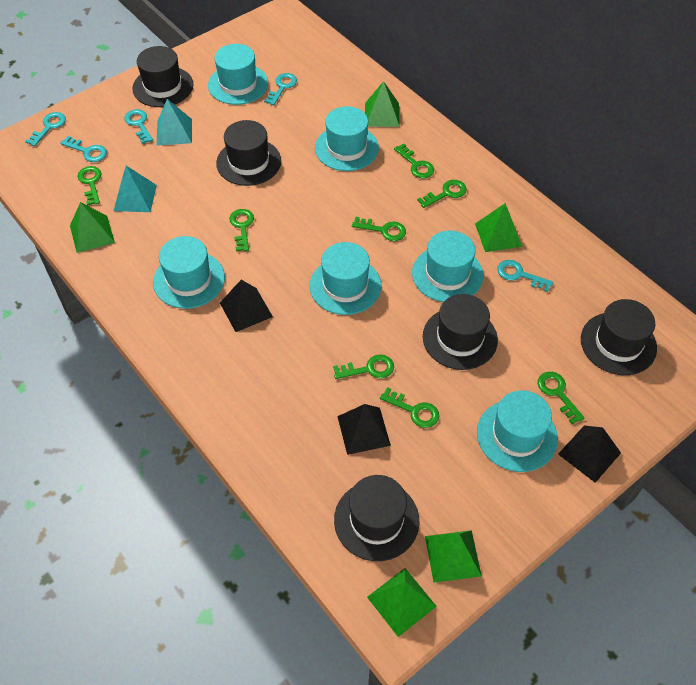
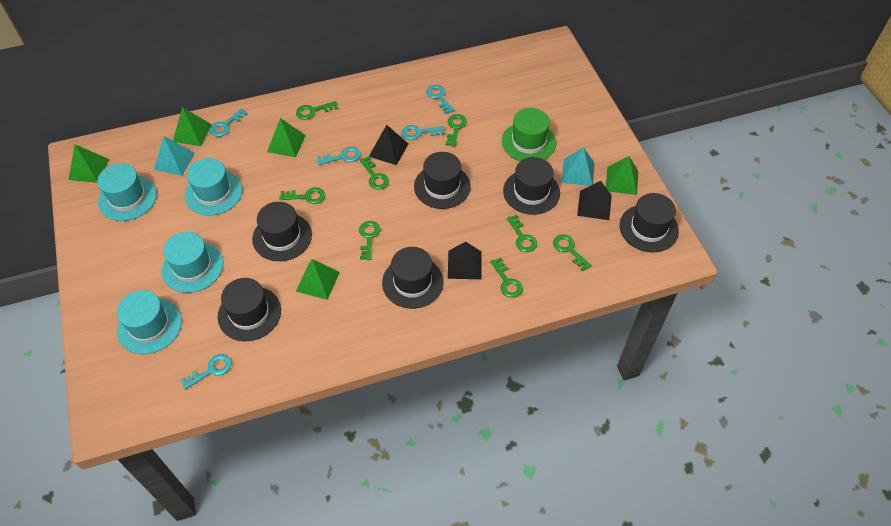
black hat: [132,46,193,107] [216,120,281,186] [334,475,419,561] [423,294,498,370] [581,299,657,375] = 5 -> [218,278,281,341] [252,202,312,261] [382,247,443,309] [414,152,471,209] [503,157,560,215] [620,193,679,252] = 6
green hat: none = 0 -> [502,108,556,161] = 1
turquoise hat: [153,236,225,309] [208,44,268,105] [310,242,381,315] [315,106,379,171] [412,231,483,302] [477,390,558,472] = 6 -> [97,163,157,221] [117,290,182,354] [162,232,223,293] [185,158,243,216] = 4

